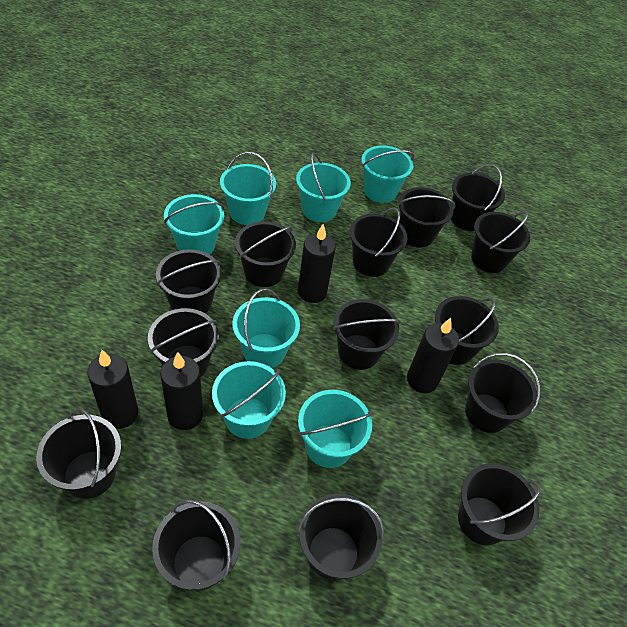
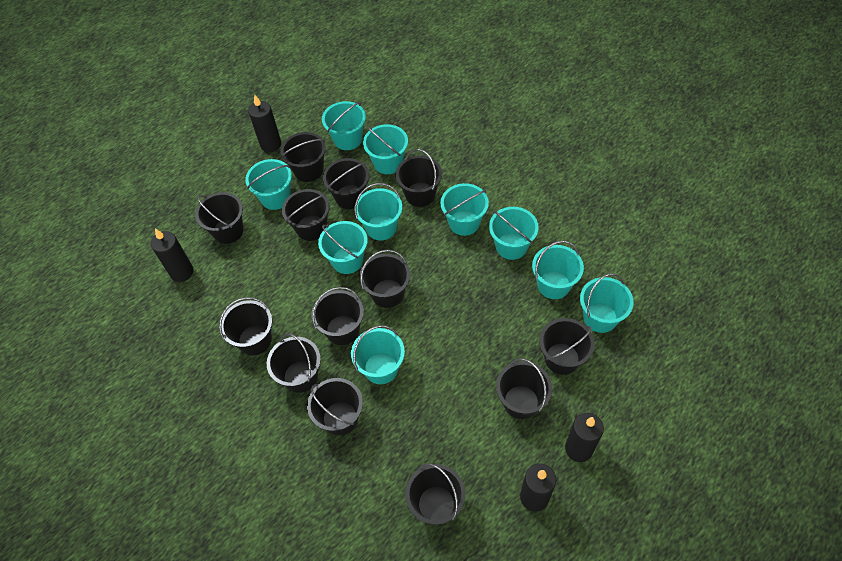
black bucket: [36,409,121,499] [148,308,219,377] [152,499,240,591] [156,249,221,314] [235,221,296,287] [298,494,384,580] [333,299,401,370] [349,208,407,277] [398,187,455,247] [435,296,499,365] [451,164,505,231] [458,463,541,545] [465,353,540,433] [471,211,530,273] = 14 -> [195,192,244,244] [219,297,272,355] [267,333,321,393] [280,132,326,182] [282,189,330,241] [307,378,363,435] [312,287,364,345] [323,158,369,209] [360,250,410,308] [395,149,442,207] [405,463,465,525] [496,358,552,419] [539,318,594,375] = 13
turquoise bucket: [164,194,224,255] [212,361,286,439] [220,152,276,225] [232,288,300,368] [296,153,351,222] [298,390,373,468] [361,145,414,203] = 7 -> [245,159,292,210] [318,221,368,274] [322,101,366,150] [351,325,405,384] [354,183,402,240] [363,124,408,174] [440,183,489,236] [489,207,539,260] [532,241,584,299] [580,273,634,333] = 10

